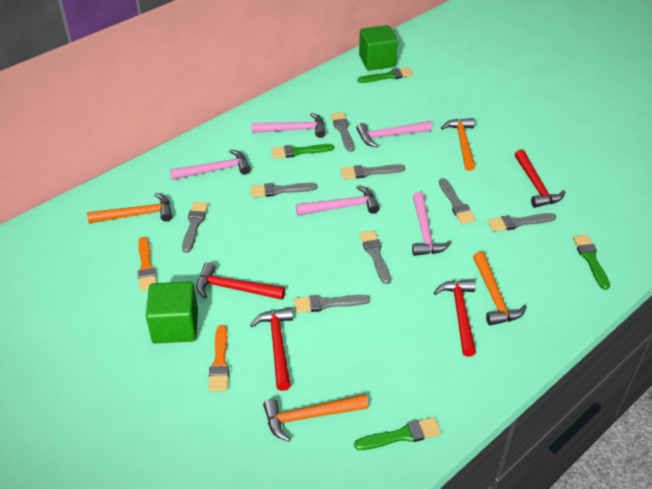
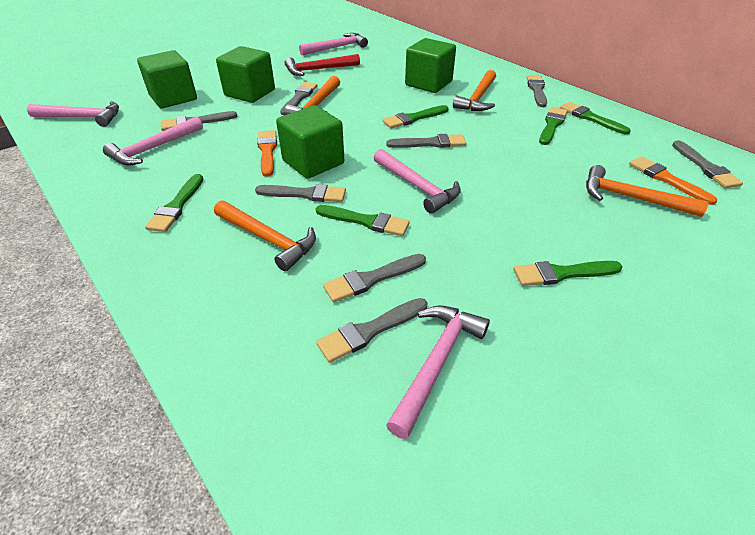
green brush: [271,144,334,159] [354,417,441,450] [358,67,413,83] [573,235,610,290] = 4 -> [145,174,203,232] [316,205,410,236] [383,105,449,129] [514,261,623,286] [539,107,568,145] [560,102,631,134] = 6
green cube: [146,281,198,344] [359,25,398,71] = 2 -> [137,50,197,108] [216,46,275,103] [276,105,344,179] [405,38,456,93] = 4
red hammer: [196,262,285,300] [250,307,293,391] [434,279,476,357] [515,150,565,208] = 4 -> [285,54,360,76] = 1

